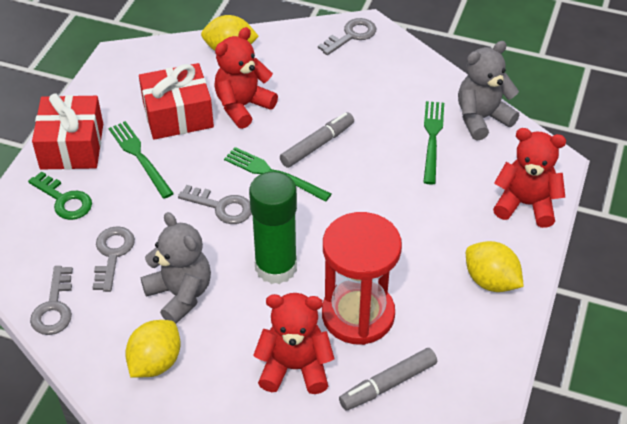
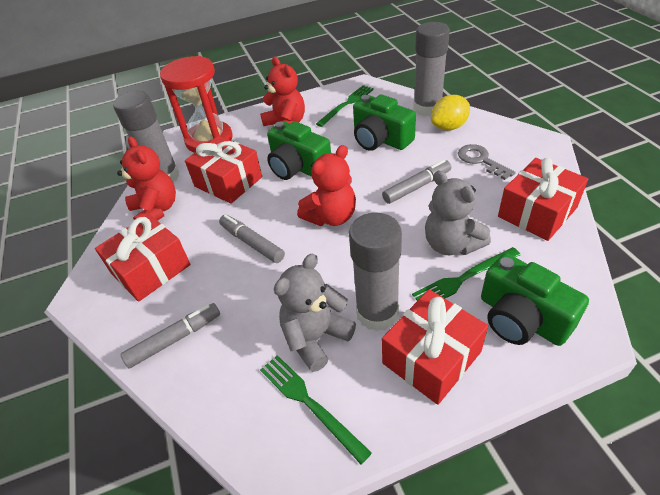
green camera: none = 0 -> [267,121,331,180] [353,94,416,151] [481,253,589,346] = 3
green glue stick: [249,171,297,284] = 1 -> none = 0
green key: [28,171,92,220] = 1 -> none = 0
grey glue stick: none = 0 -> [113,91,179,182] [349,213,402,331] [413,22,450,116] = 3
grey key: [30,266,73,335] [92,226,135,292] [178,185,252,224] [318,18,376,55] = 4 -> [458,144,516,180] = 1
grey marker: [280,112,354,168] [339,348,437,410] = 2 -> [121,303,220,368] [219,214,285,263] [382,160,451,204] = 3
red gift: [32,93,103,170] [139,63,214,140] = 2 -> [95,214,191,302] [185,136,262,204] [382,289,488,405] [498,158,588,241] = 4
yellow lemon: [125,320,181,378] [201,15,259,51] [466,241,524,292] = 3 -> [431,95,470,130] = 1

